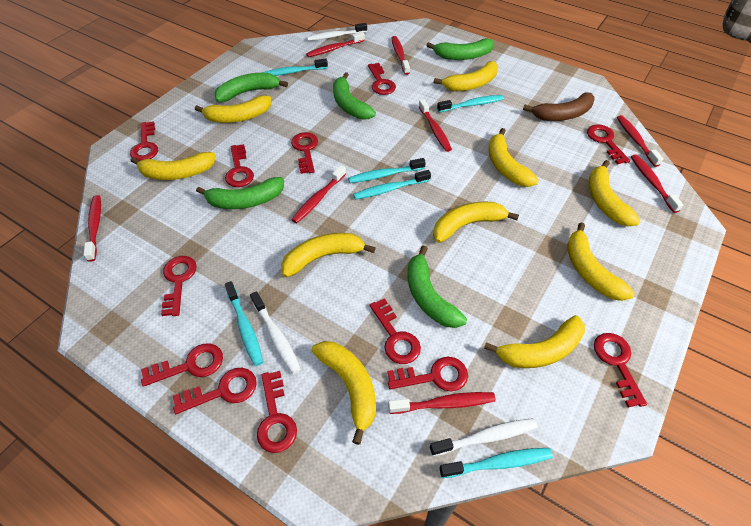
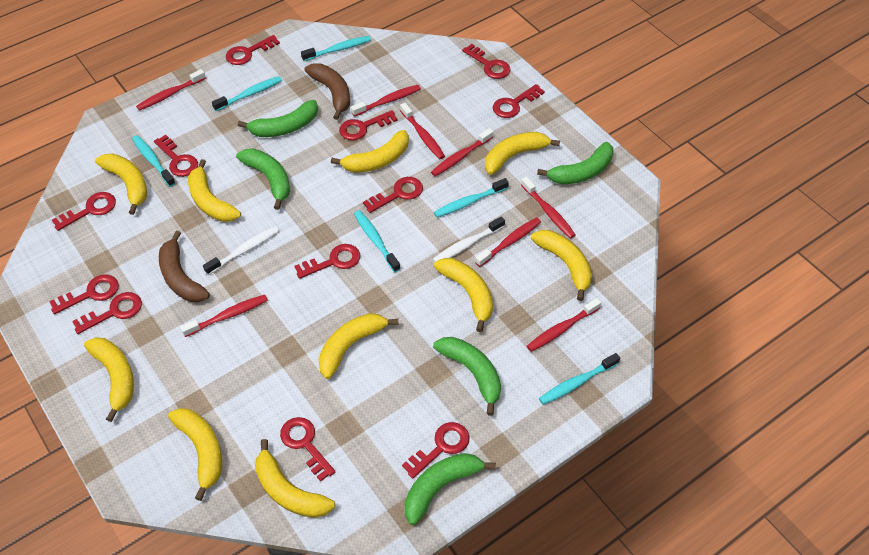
brown banana: [523,92,594,121] = 1 -> [159,231,210,302] [304,64,350,120] = 2
white toothbrush: [250,291,301,374] [307,23,367,41] [430,418,537,456] = 3 -> [203,226,279,275] [432,216,505,262] = 2

